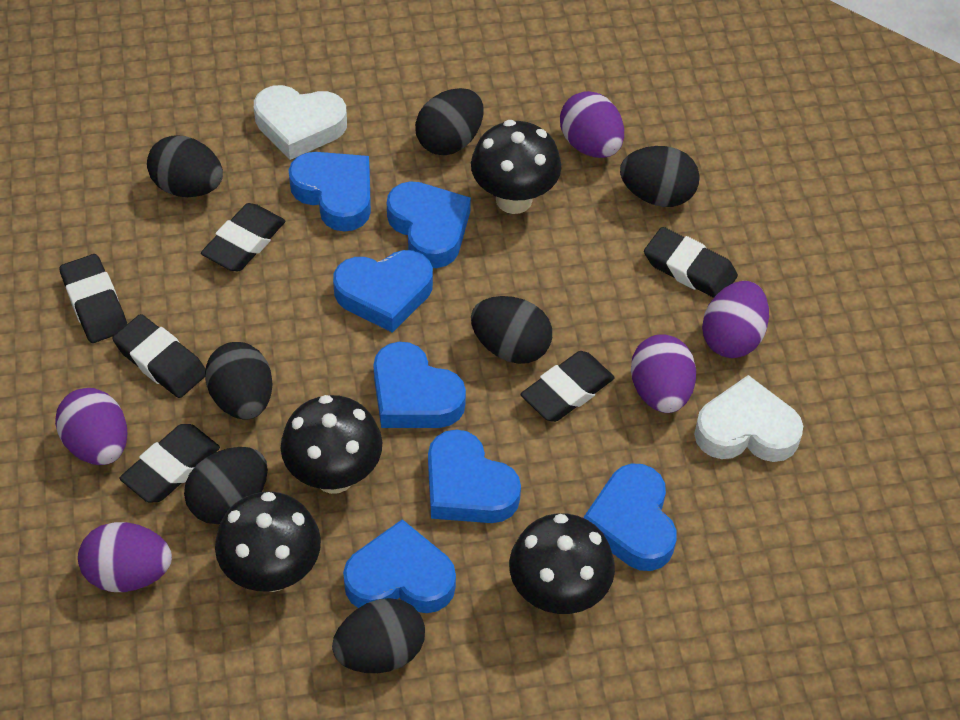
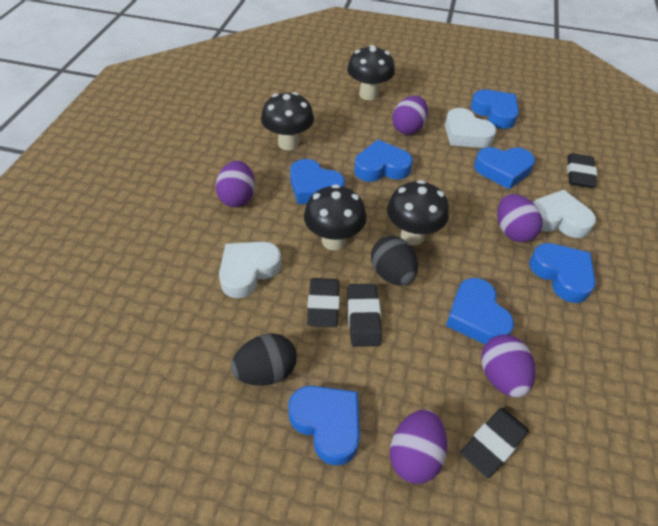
black egg: [147,135,223,197] [184,447,268,524] [205,342,273,420] [332,598,425,673] [415,88,483,155] [471,296,552,364] [620,146,700,207] = 7 -> [231,334,297,386] [371,236,418,285] = 2
black eraser: [59,254,127,343] [112,314,205,398] [120,424,220,503] [201,203,285,271] [521,351,615,422] [644,227,738,298] = 6 -> [307,278,340,327] [348,284,382,347] [461,408,529,478] [567,153,597,188] = 4
white heart: [254,85,347,160] [694,375,803,462] = 2 -> [219,242,282,298] [445,108,496,148] [533,190,596,238] = 3

